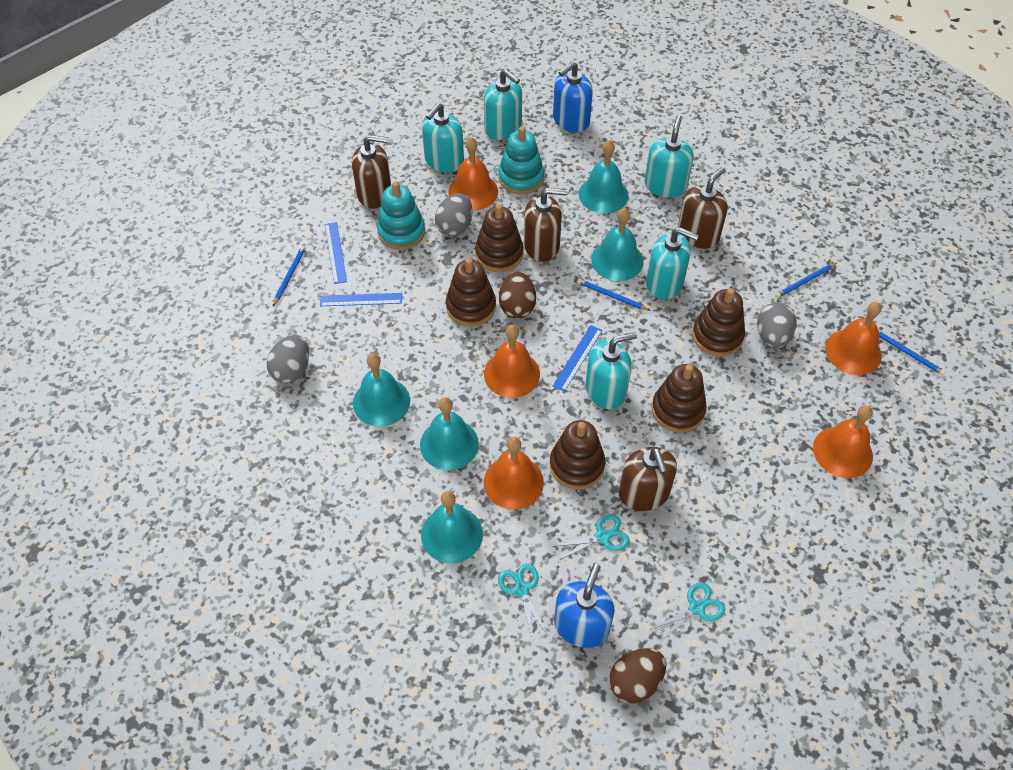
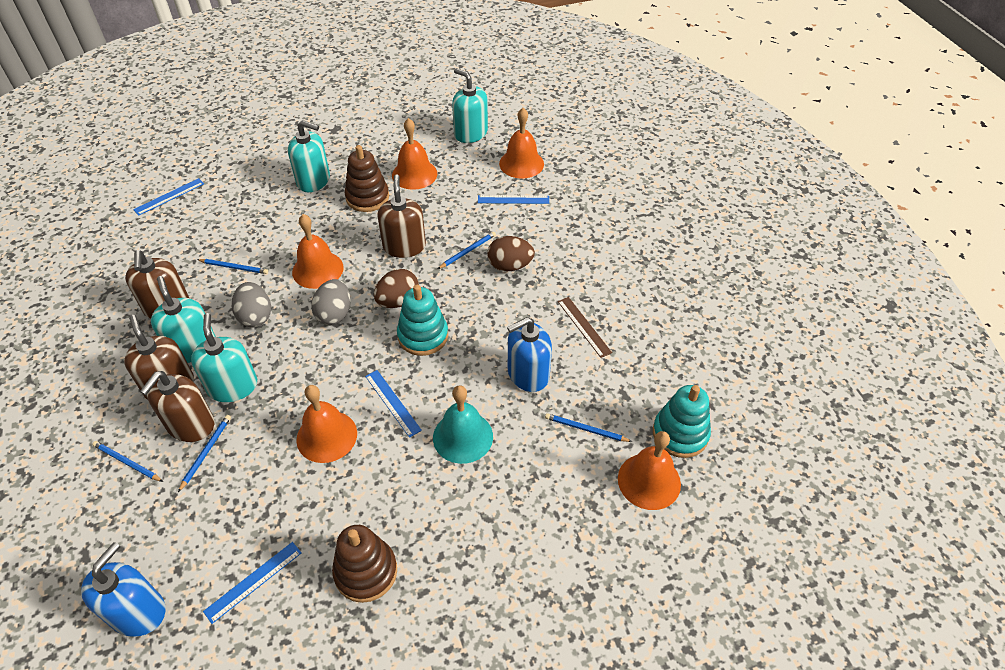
blue pencil: [273,246,306,306] [577,279,651,311] [775,263,837,298] [879,331,945,375] = 4 -> [92,441,163,482] [178,415,231,492] [197,259,268,274] [438,232,496,269] [545,413,632,442] = 5
blue ruler: [320,293,402,306] [325,222,347,284] [553,325,602,392] = 3 -> [133,178,204,216] [203,542,302,624] [365,370,422,438] [478,195,549,204] = 4
brown ruler: none = 0 -> [558,297,612,358] = 1
brown stacking toy: [446,258,496,326] [475,204,524,272] [550,420,605,489] [652,364,707,433] [692,288,745,357] = 5 -> [332,525,397,603] [345,145,389,212] = 2
grey egg: [267,335,309,384] [435,193,473,237] [757,302,797,348] = 3 -> [232,282,271,327] [311,279,351,325] = 2
turquoise bell: [353,353,410,427] [420,397,479,470] [421,491,483,563] [579,140,629,213] [591,208,644,281] = 5 -> [433,385,493,464] = 1
turquoise scissors: [498,564,548,641] [552,514,630,561] [650,582,725,642] = 3 -> none = 0
turquoise soap dispenser: [422,103,464,173] [484,69,522,140] [585,332,637,409] [645,115,694,198] [646,227,699,300] = 5 -> [151,276,216,363] [191,313,257,402] [288,120,330,192] [452,68,488,143] = 4

